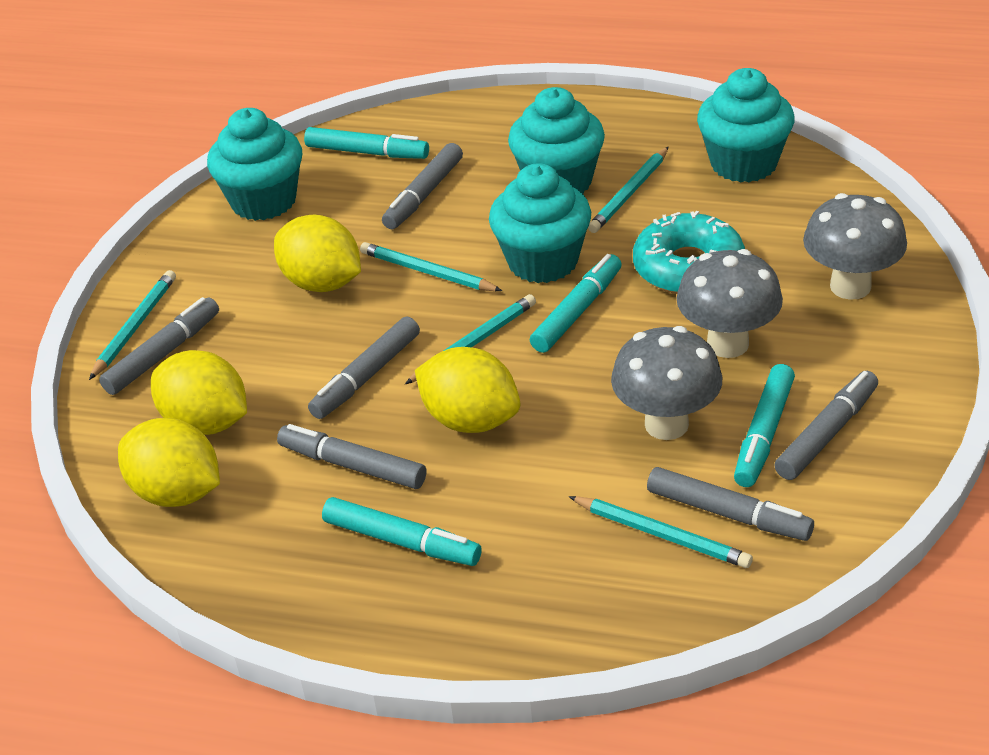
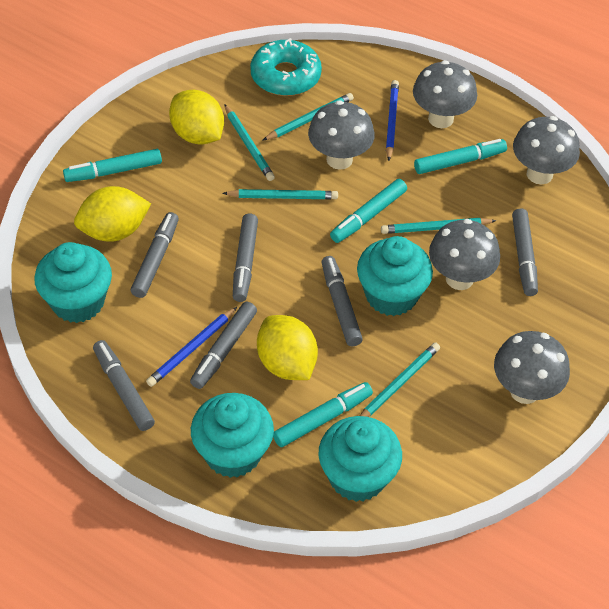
blue pencil: none = 0 -> [146,307,237,387] [386,80,399,161] = 2
grey mushroom: [611,326,722,440] [676,249,783,358] [803,193,907,300] = 3 -> [308,100,374,170] [413,60,477,128] [429,219,500,290] [494,331,570,404] [513,116,580,184] = 5
yellow lemon: [118,418,220,507] [151,350,247,435] [274,215,361,292] [415,347,520,433] = 4 -> [74,186,151,242] [169,90,224,145] [257,315,318,380] = 3

